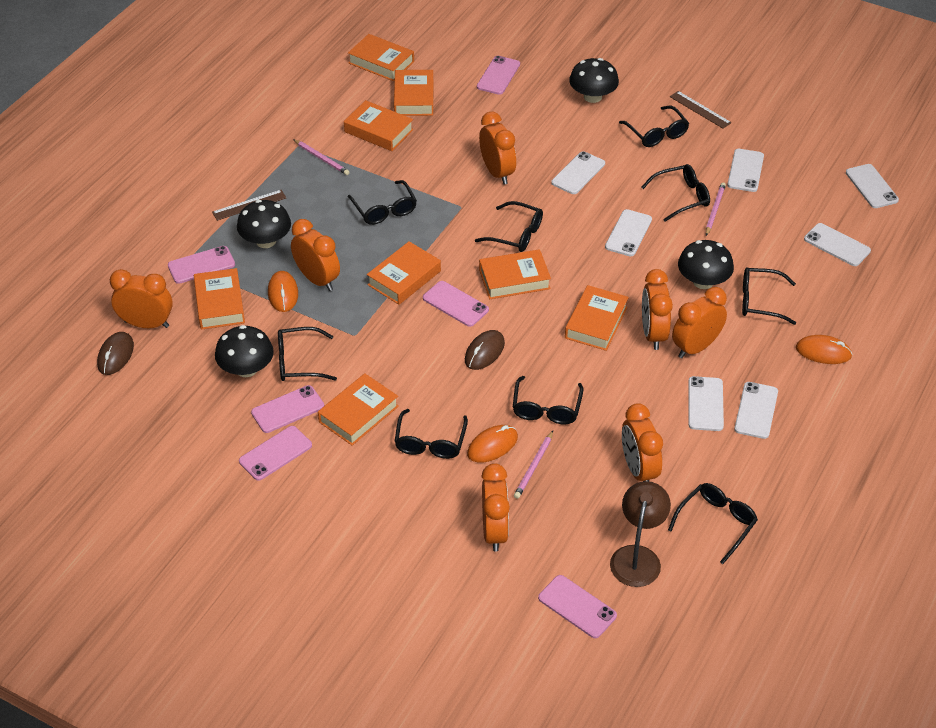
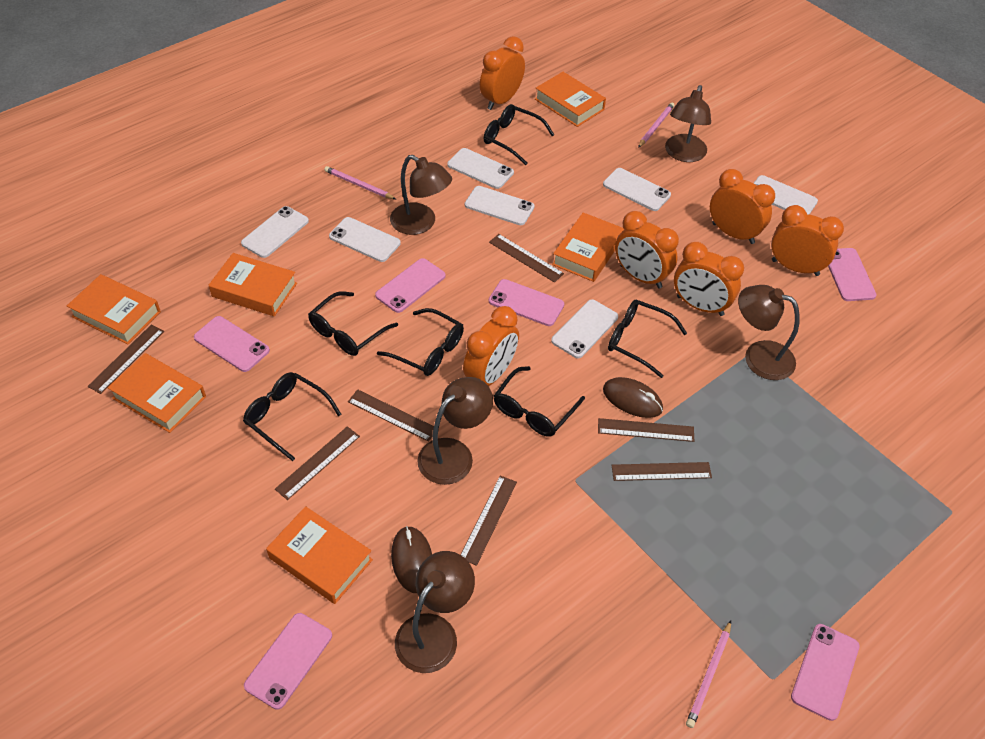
black glasses: [278,327,337,381] [348,180,417,225] [394,409,468,459] [475,201,543,252] [513,376,583,424] [619,106,689,147] [641,164,710,222] [668,483,758,564] [742,267,796,325] = 9 -> [243,372,341,461] [308,291,398,356] [377,308,464,376] [484,104,554,165] [494,366,585,437] [608,300,687,378] = 6
black mushroom: [215,325,274,377] [237,200,291,248] [569,58,619,103] [678,240,734,289] = 4 -> none = 0
brown lamp: [610,481,671,587] = 1 -> [390,155,452,235] [395,551,475,673] [417,377,493,485] [665,85,711,162] [738,285,800,380] = 5
brown ruler: [212,190,286,221] [670,91,732,129] = 2 -> [87,324,164,394] [275,426,360,500] [348,389,434,442] [461,476,517,566] [489,234,564,283] [598,418,694,442] [611,462,712,481] = 7
orange book: [194,268,245,330] [318,373,399,446] [344,100,413,151] [348,34,414,81] [367,241,441,305] [394,70,433,116] [479,249,551,299] [565,285,629,351] = 8 -> [67,274,161,345] [107,353,206,433] [209,253,297,316] [266,506,373,604] [535,72,606,127] [552,212,624,282] = 6
orange clock: [110,269,173,328] [291,219,340,291] [479,112,516,185] [481,463,510,552] [622,403,663,482] [642,269,673,350] [672,287,727,358] = 7 -> [463,306,519,386] [480,36,525,110] [615,211,679,288] [674,242,744,316] [710,169,775,244] [771,205,844,276] = 6
orange mouse: [268,271,298,312] [467,425,518,463] [796,335,853,364] = 3 -> none = 0

